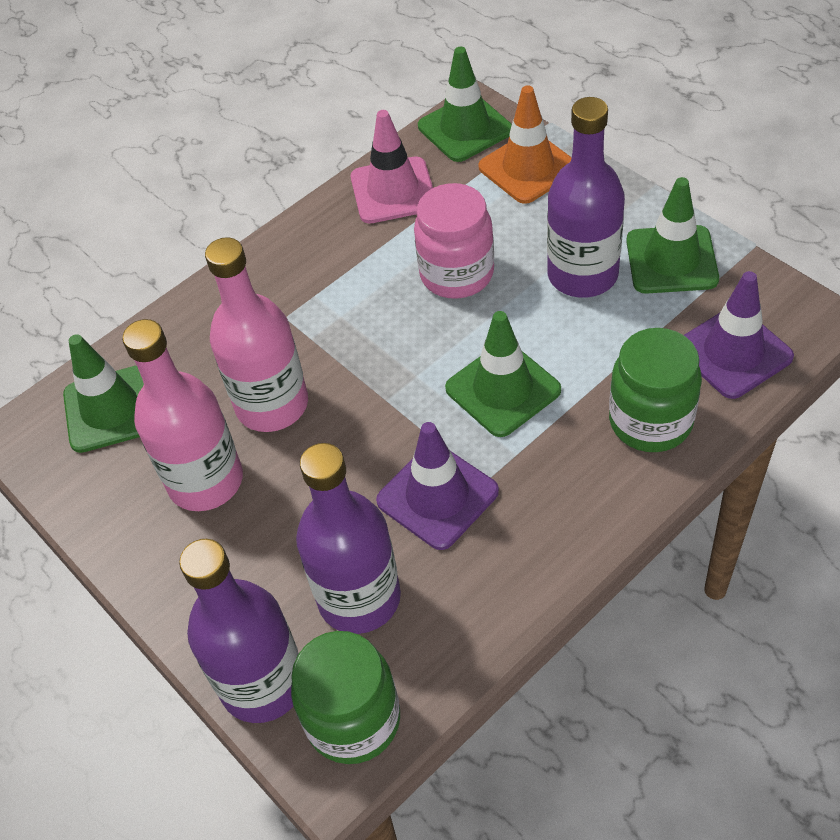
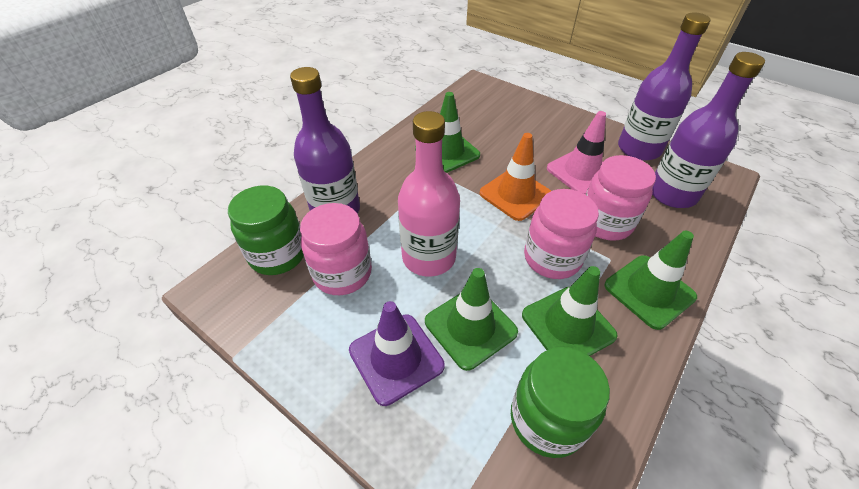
pink bottle: [122,319,243,511] [205,237,308,432] = 2 -> [398,111,460,276] = 1
pink jar: [414,183,494,299] = 1 -> [300,203,372,295] [524,189,599,279] [586,155,656,241] = 3
purple traffic cone: [376,422,499,550] [684,271,794,399] = 2 -> [349,301,445,406] = 1

